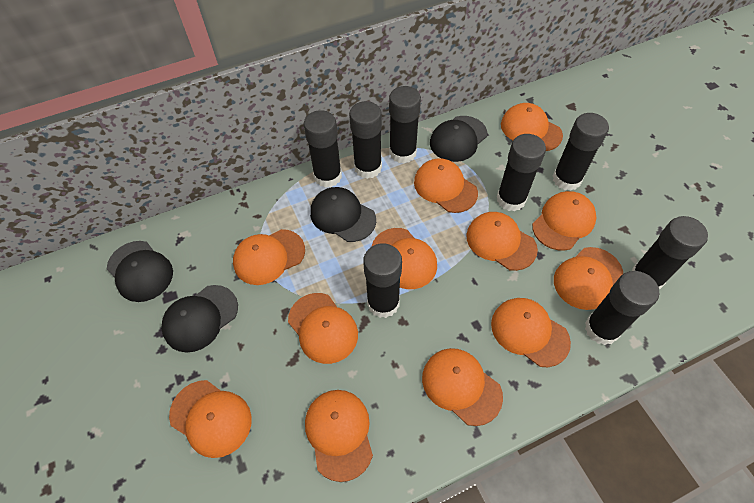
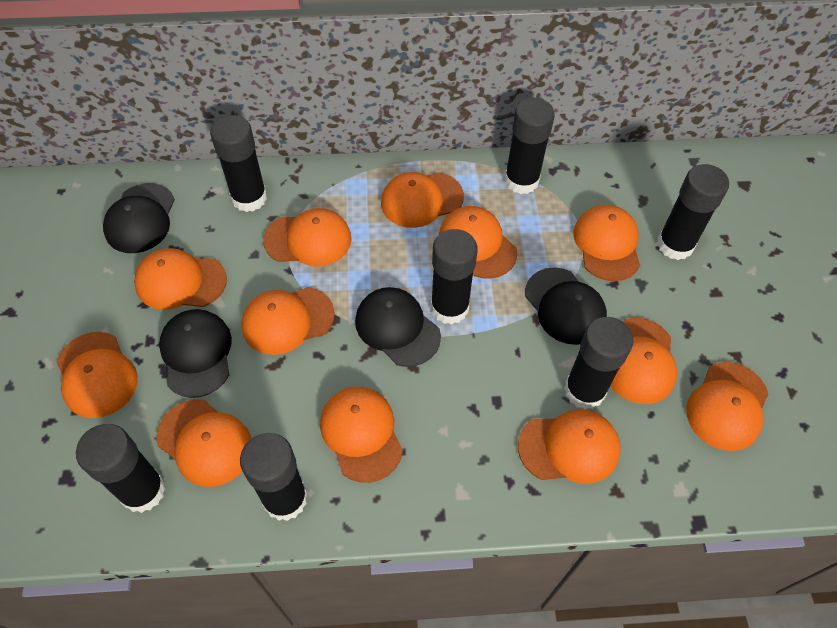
black glue stick: [304,110,342,188] [349,101,382,179] [363,243,402,318] [389,86,421,163] [497,134,546,211] [553,113,609,191] [585,271,659,345] [632,216,708,289] = 8 -> [76,424,166,513] [210,115,267,212] [240,433,308,521] [431,229,478,325] [504,98,555,194] [564,317,633,409] [657,164,729,260] = 7

